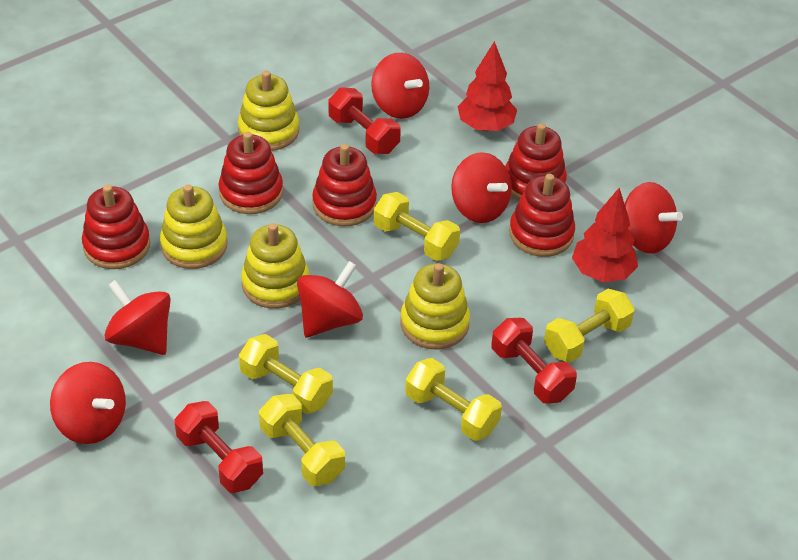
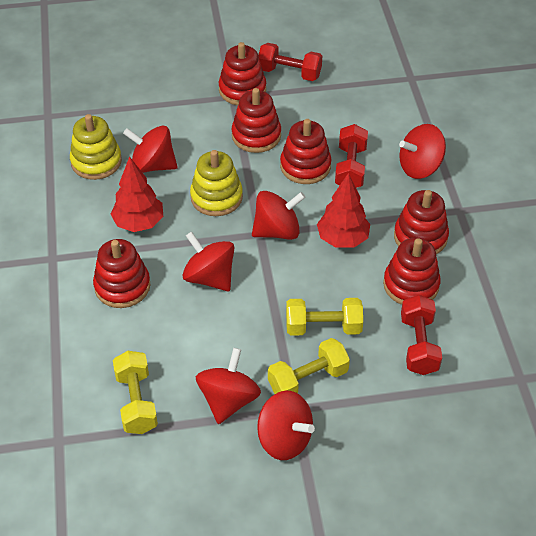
red stacking toy: [82,185,150,269] [219,132,283,214] [312,144,377,227] [505,123,567,201] [509,174,575,257] = 5 -> [93,239,151,308] [219,42,266,105] [232,88,281,153] [280,119,332,184] [383,238,441,305] [394,190,449,254] = 6
yellow dumbbell: [239,334,333,414] [259,394,345,486] [374,192,460,261] [405,358,502,441] [544,289,635,363] = 5 -> [113,351,158,434] [268,338,350,394] [286,298,363,336] = 3
yellow stacking toy: [160,184,227,269] [238,71,299,151] [241,223,309,309] [400,263,470,350] = 4 -> [70,114,122,180] [190,150,243,216] = 2

